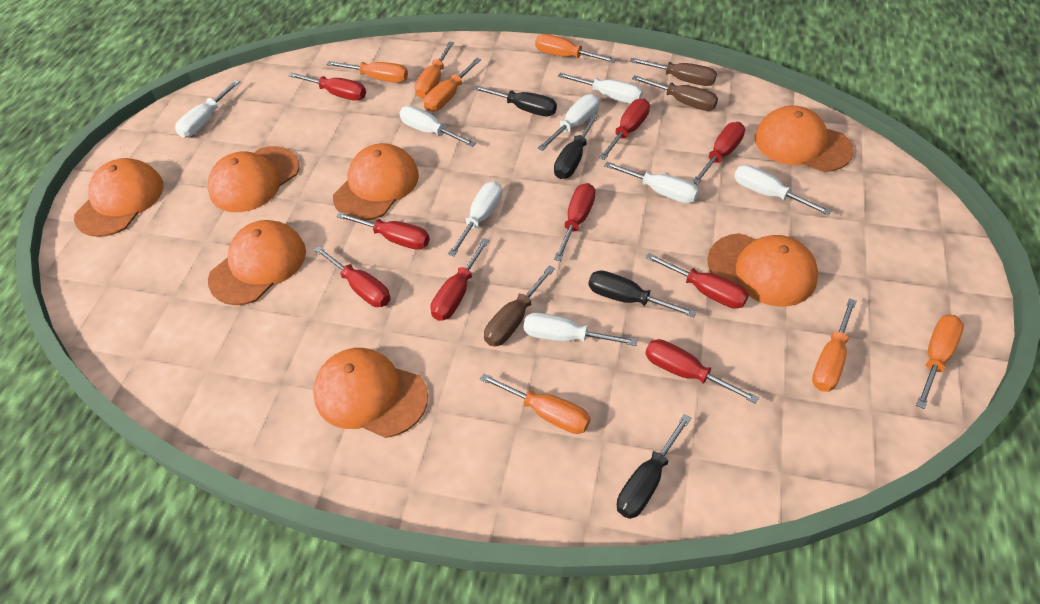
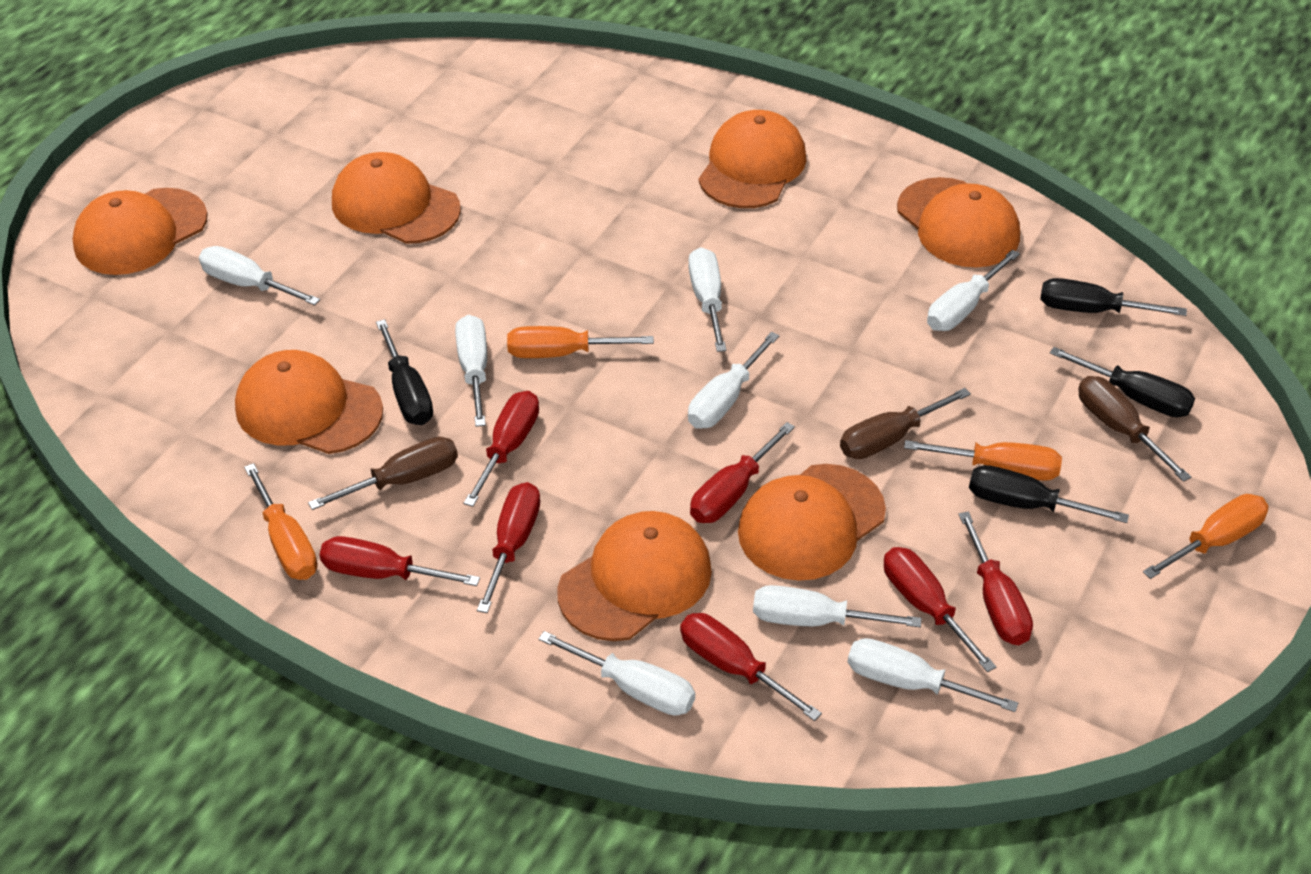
orange screwdriver: [327,61,408,83] [415,41,454,99] [424,58,481,112] [480,373,590,434] [535,34,616,63] [812,298,857,392] [916,315,964,409] = 7 -> [244,463,317,580] [507,326,654,358] [904,440,1062,481] [1143,494,1269,579] = 4
red screwdriver: [288,72,366,101] [314,246,391,307] [336,212,430,250] [430,238,489,321] [554,183,595,261] [599,98,650,160] [645,253,749,309] [645,339,759,404] [692,122,745,185] = 9 -> [320,536,480,586] [464,391,539,507] [477,482,540,613] [680,613,822,721] [690,422,795,523] [884,547,996,672] [959,512,1033,645] = 7

